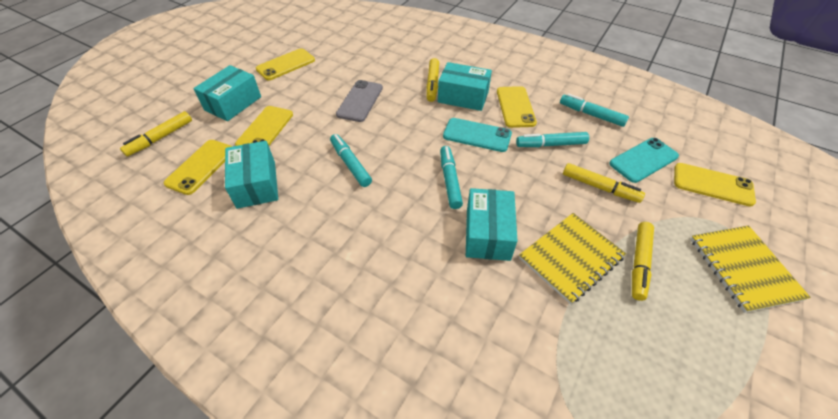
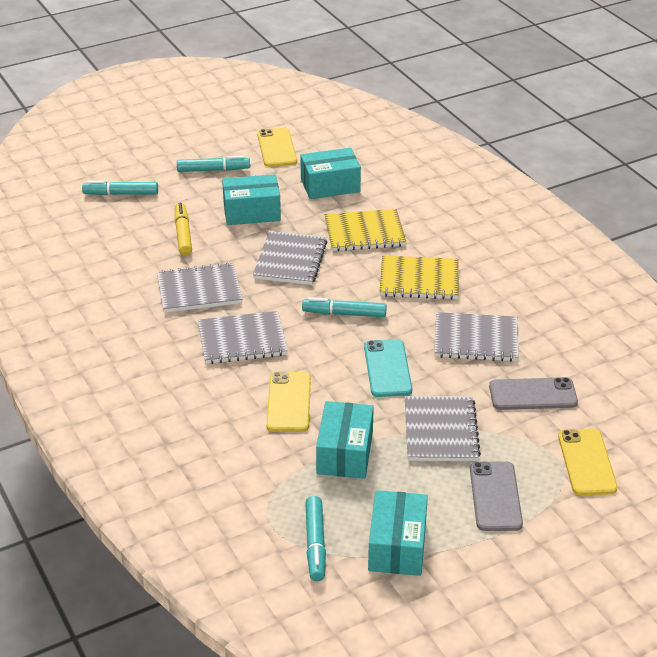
grey notebook: none = 0 -> [157,262,242,313] [198,311,288,364] [253,231,327,285] [405,396,481,461] [435,312,518,362] = 5
grey phone: [336,80,383,122] = 1 -> [470,462,523,531] [489,377,578,410] = 2
turquoise phone: [443,118,512,152] [609,138,679,183] = 2 -> [364,339,412,397] = 1
yellow marker: [120,111,192,156] [426,58,439,102] [563,163,645,203] [632,222,654,301] = 4 -> [175,203,192,256] = 1
yellow phone: [164,140,233,195] [235,106,293,146] [256,48,315,80] [497,86,537,128] [674,163,756,207] = 5 -> [257,128,297,167] [266,372,311,432] [558,429,618,495] = 3

